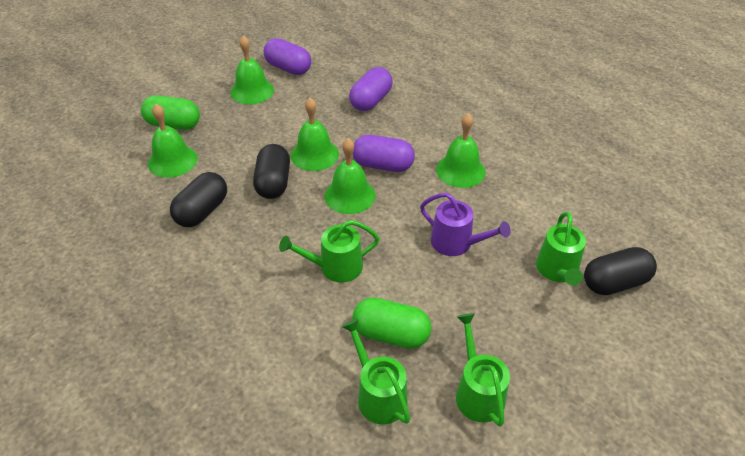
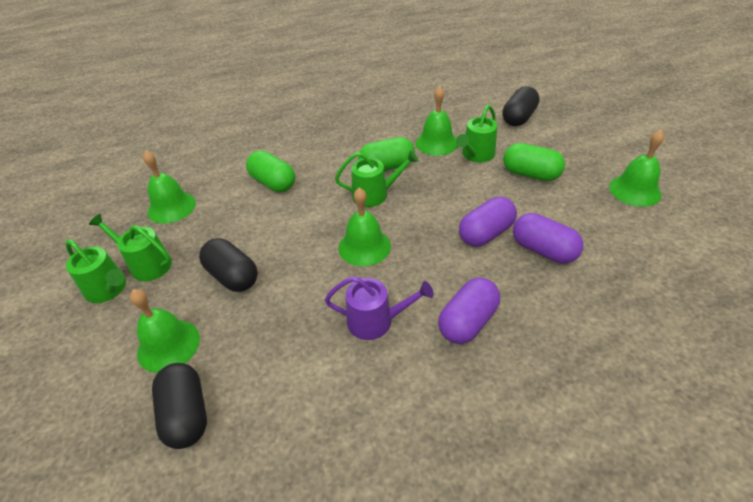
green capsule: [141,95,200,130] [352,297,431,349] = 2 -> [246,151,295,192] [358,137,415,171] [503,143,565,181] = 3

